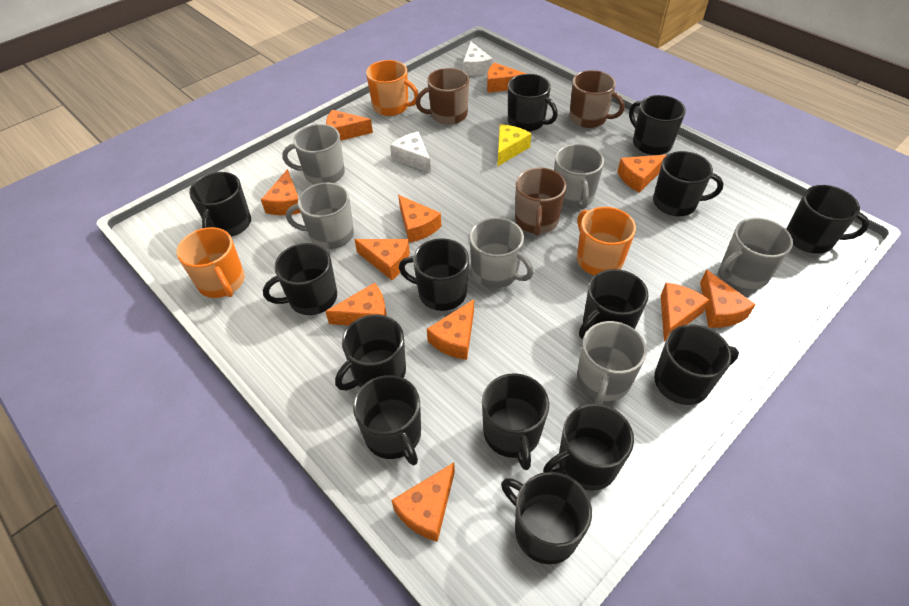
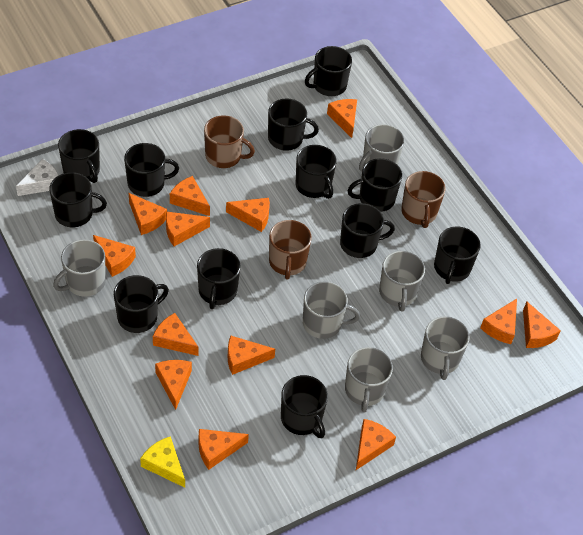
black mug: [189,172,251,237] [263,243,337,315] [335,314,406,390] [353,375,421,466] [399,238,469,311] [482,373,549,470] [501,472,592,564] [508,74,558,132] [543,403,634,491] [579,269,649,339] [629,95,686,155] [653,151,723,216] [654,324,739,405] [786,185,869,253] = 14 -> [49,172,107,227] [58,129,100,183] [114,275,169,333] [124,143,179,197] [197,248,241,309] [268,98,319,151] [281,375,328,438] [295,145,337,199] [305,46,352,96] [340,203,395,258] [348,158,402,212] [434,226,481,284] = 12
orange cheese: [261,169,301,215] [325,283,387,326] [326,110,373,141] [354,239,410,280] [391,463,455,542] [398,195,441,243] [427,299,474,360] [487,63,527,93] [617,155,667,193] [661,283,709,342] [700,270,756,328] = 11 -> [93,235,136,277] [129,193,167,235] [153,313,199,356] [155,360,192,410] [166,212,210,246] [170,176,210,216] [198,429,249,470] [226,198,270,232] [228,335,275,375] [327,99,357,138] [356,419,396,470] [480,299,517,344] [523,302,561,348] = 13
orange mug: [176,227,245,298] [366,60,418,116] [577,207,636,275] = 3 -> none = 0
white cheese: [390,132,431,173] [463,42,493,76] = 2 -> [16,159,59,196] = 1

